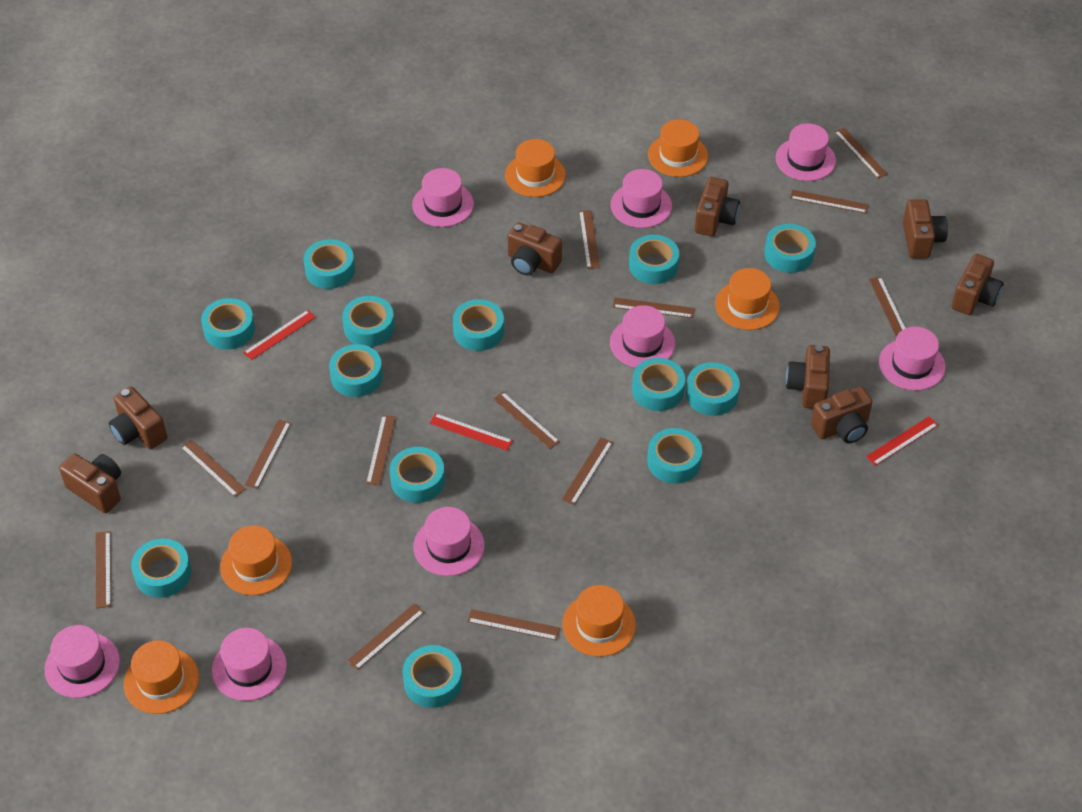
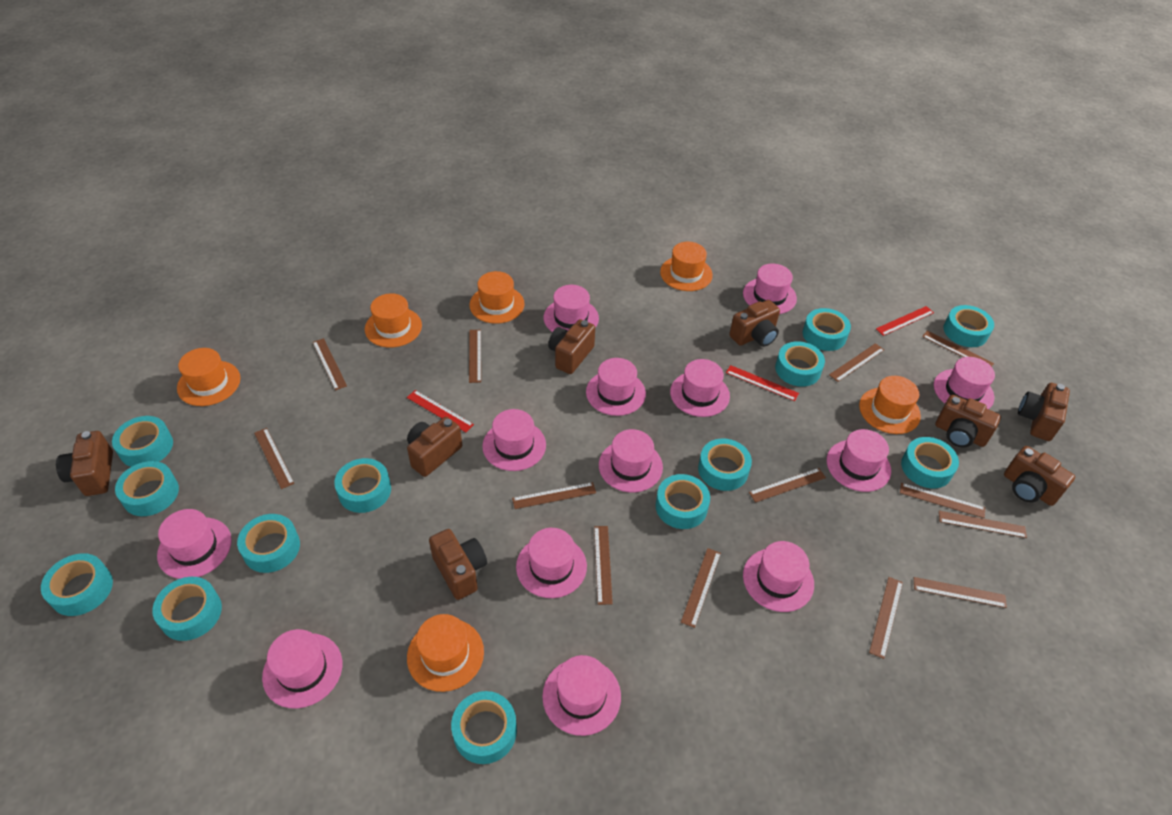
pink hat: [44,625,120,698] [212,628,287,701] [412,168,474,227] [413,507,485,576] [610,305,675,368] [611,169,672,228] [776,123,836,181] [879,327,946,390] = 8 -> [157,509,232,579] [262,629,342,708] [482,409,546,471] [516,528,587,598] [542,655,621,736] [544,285,599,332] [586,358,646,416] [599,429,663,492] [670,359,730,417] [743,264,797,314] [743,541,814,612] [826,429,891,492] [934,357,995,409] = 13

